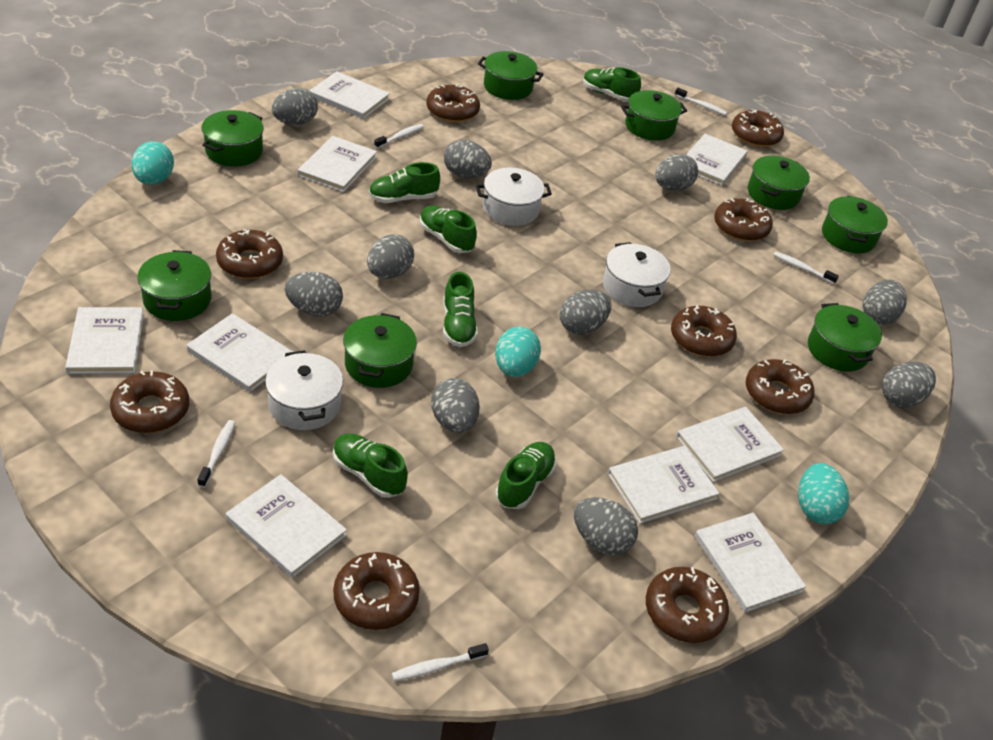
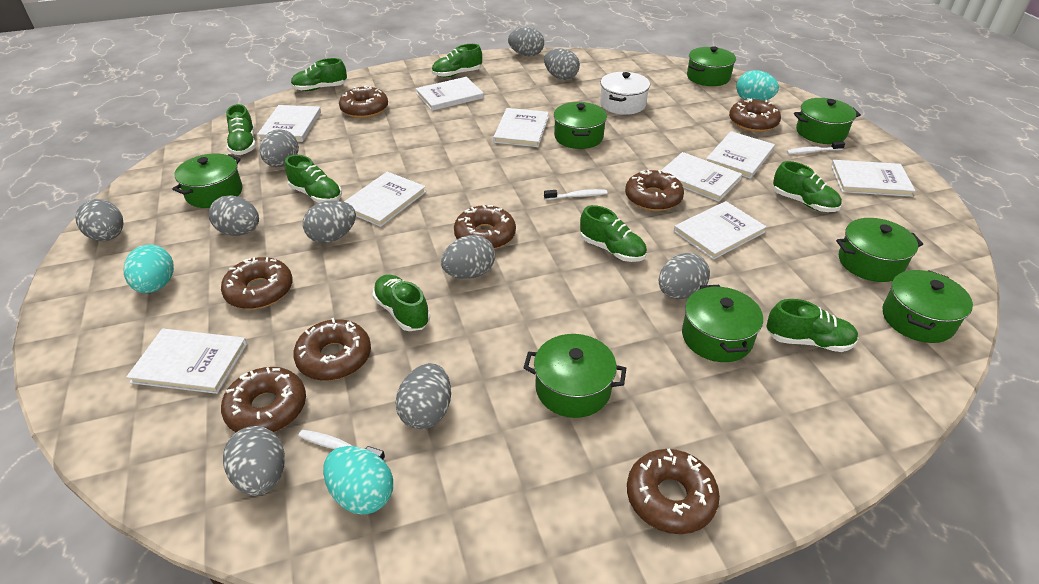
brown donut: [110,370,189,433] [216,229,283,279] [333,552,420,630] [426,84,480,122] [646,567,729,643] [671,305,737,357] [714,198,773,241] [732,109,784,147] [746,359,815,414] = 9 -> [221,257,293,309] [221,367,306,432] [293,318,371,381] [339,86,388,118] [454,205,516,249] [625,170,684,211] [627,448,720,534] [729,98,781,132] = 8
green shoe: [333,433,408,498] [369,162,440,203] [419,205,477,253] [443,272,478,347] [495,442,556,509] [583,67,641,102] = 6 -> [226,104,256,155] [285,155,342,203] [291,58,347,91] [372,275,430,331] [432,44,482,77] [580,205,647,262] [766,299,859,352] [773,161,842,212] = 8
white pot: [265,350,343,430] [476,168,552,226] [603,242,671,307] = 3 -> [600,72,650,115] = 1
white toothbrush: [197,420,236,487] [374,124,424,148] [392,643,489,681] [675,88,727,116] [773,252,839,284] = 5 -> [298,430,385,461] [544,189,607,200] [786,141,845,154] = 3

